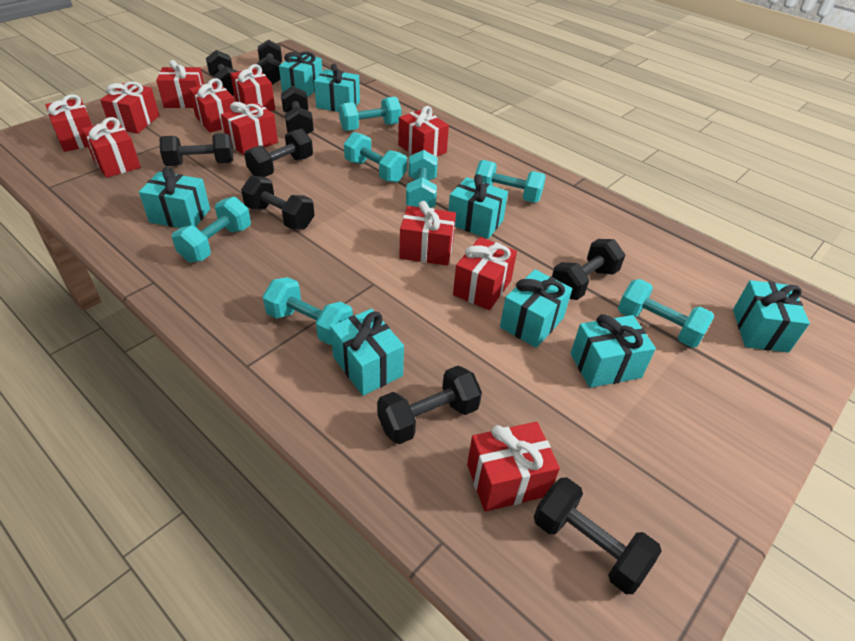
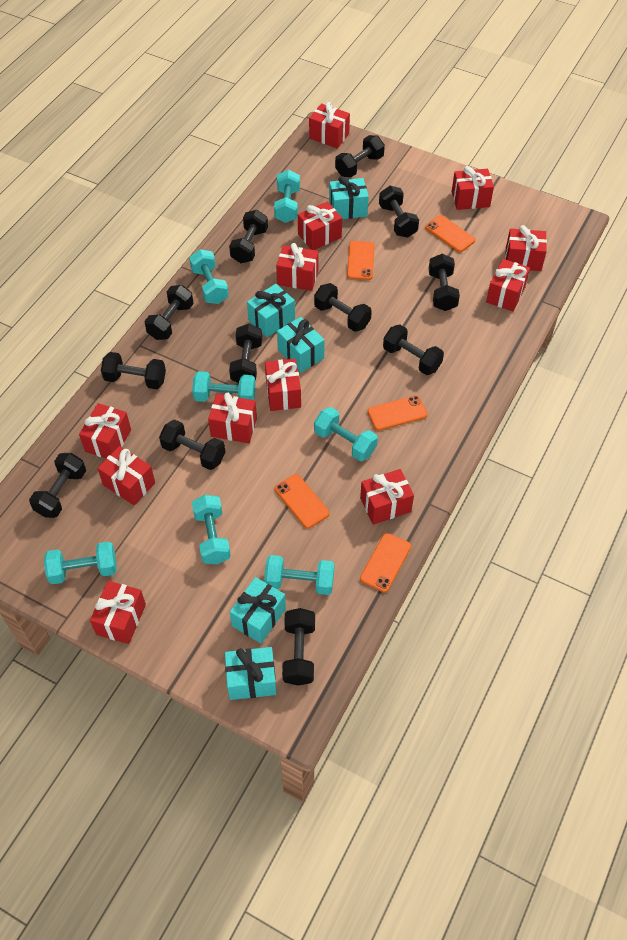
black dumbbell: [160,133,233,166] [206,50,239,96] [241,176,315,229] [244,129,313,177] [257,40,282,85] [281,86,314,135] [377,366,482,444] [534,477,662,594] [552,239,625,300] = 9 -> [29,453,86,518] [101,352,166,389] [144,285,194,340] [159,420,225,470] [229,210,268,263] [229,324,262,383] [282,608,315,686] [314,283,372,332] [335,135,385,178] [379,186,419,238] [383,324,444,375] [429,254,460,311] = 12
orange phone: none = 0 -> [275,474,329,528] [347,241,375,280] [360,533,411,592] [367,395,427,431] [425,215,476,252] = 5
red gift: [45,94,92,152] [82,117,141,178] [100,82,159,133] [156,60,204,108] [189,78,234,132] [221,102,278,155] [230,64,275,111] [398,106,449,157] [399,201,456,266] [453,237,517,310] [467,422,560,512] = 11 -> [79,403,131,459] [90,581,146,644] [97,446,155,505] [208,393,257,443] [265,359,301,411] [276,243,319,291] [298,201,342,250] [309,102,350,149] [360,469,414,525] [452,166,494,210] [486,259,530,311] [505,225,547,271] = 12
turquoise gift: [139,166,210,228] [279,51,323,97] [314,64,360,112] [330,309,404,396] [448,174,508,239] [500,269,572,348] [570,314,656,388] [733,280,810,353] = 8 -> [225,647,277,700] [230,577,286,644] [247,284,295,337] [277,317,325,373] [329,176,369,219] = 5

